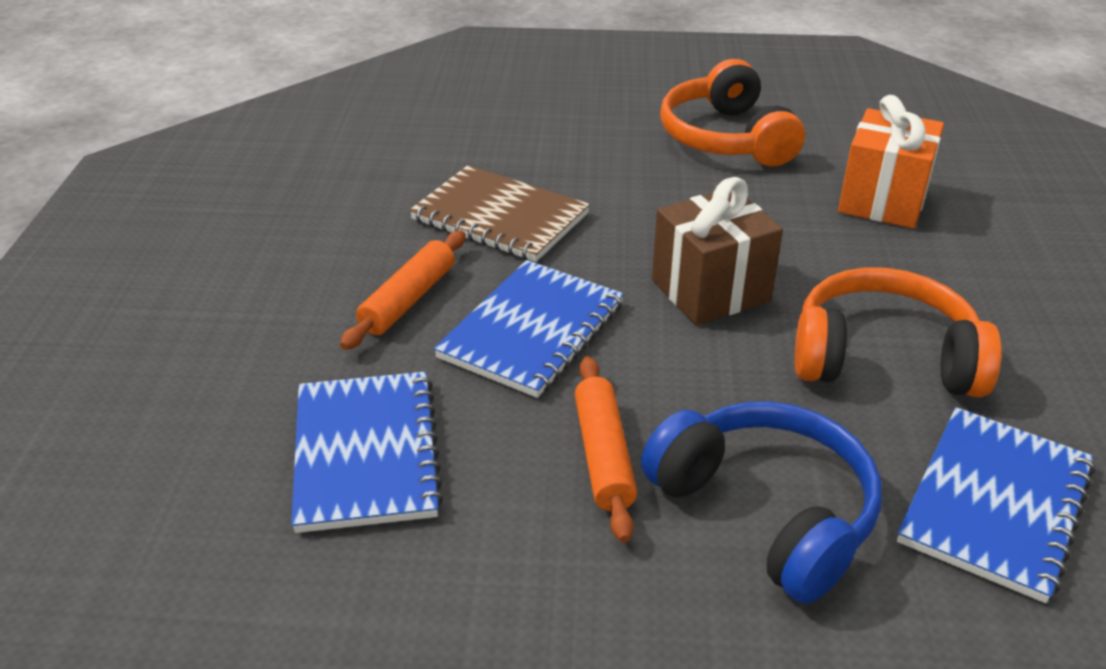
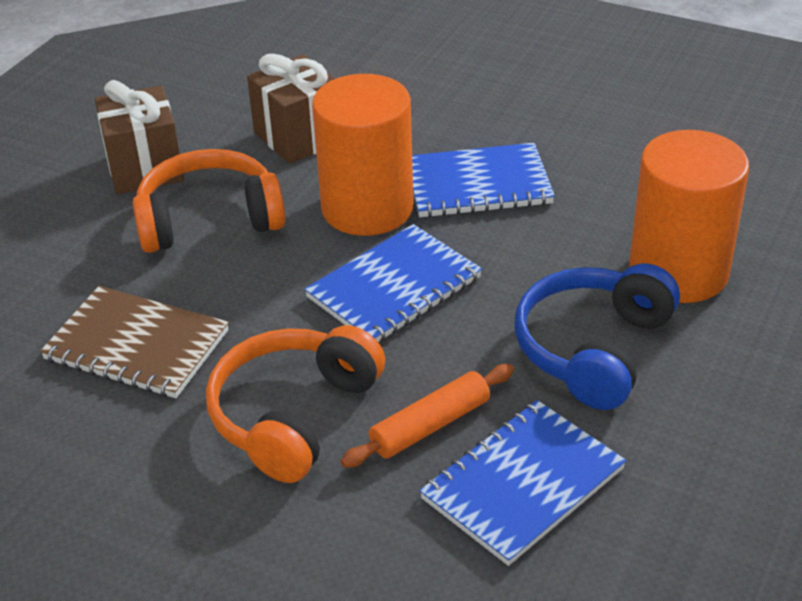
brown gift: [652,177,783,325] = 1 -> [95,80,184,194] [247,54,335,164] = 2
orange cylinder: none = 0 -> [312,74,413,236] [629,130,749,303] = 2
orange gift: [838,95,944,229] = 1 -> none = 0
orange rolling pin: [340,231,466,350] [575,356,637,542] = 2 -> [340,364,514,468] = 1

